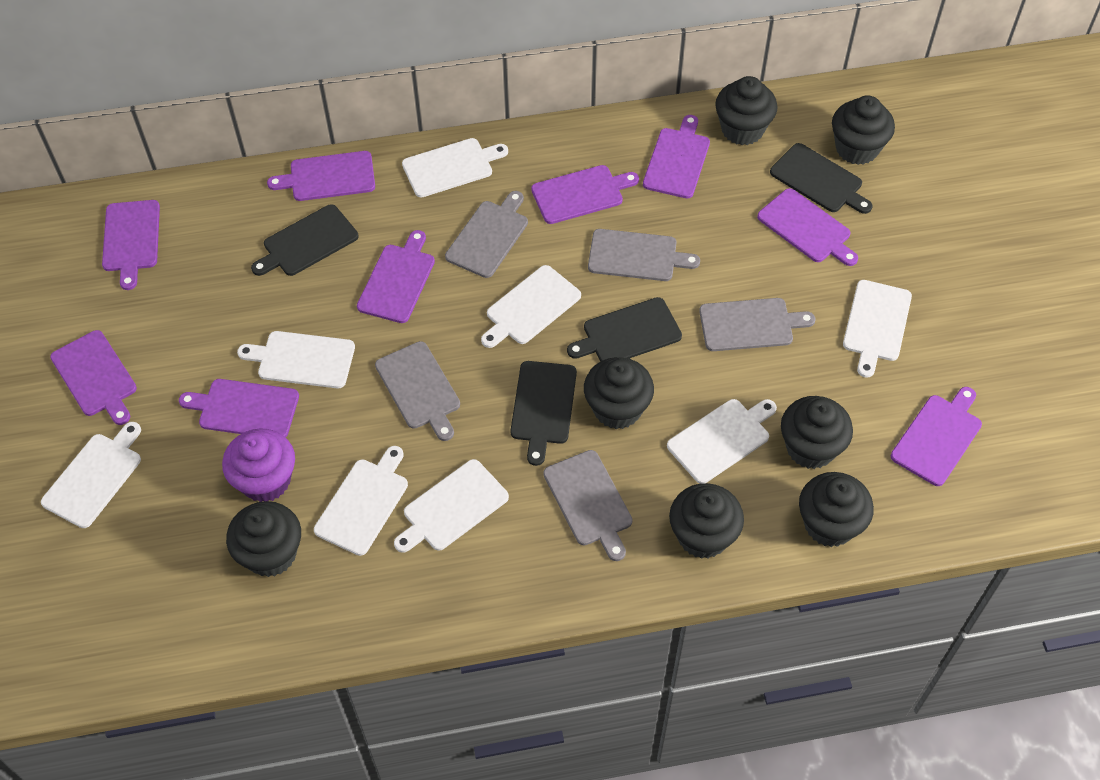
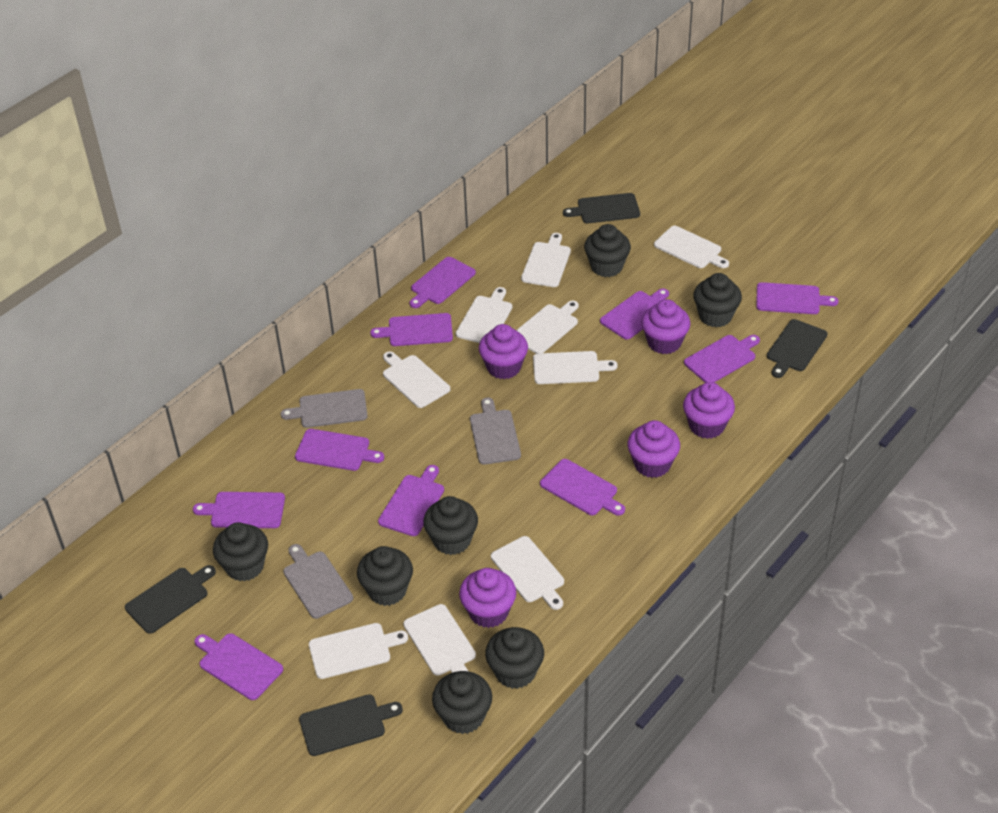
grey cutting board: [375,341,460,441] [445,191,528,278] [543,450,633,561] [588,229,700,281] [699,298,815,351] = 5 -> [281,389,368,428] [283,544,353,619] [470,398,521,465] = 3
purple cupcake: [222,428,295,502] = 1 -> [459,568,516,628] [479,324,528,379] [627,420,680,478] [641,299,690,354] [683,382,735,439] = 5
purple cutting board: [50,330,137,425] [102,200,160,290] [179,379,299,438] [267,151,375,201] [357,230,435,323] [531,165,639,224] [643,115,710,198] [757,188,858,266] [891,387,982,486] = 9 -> [193,492,285,528] [194,633,283,700] [295,429,384,471] [370,313,453,346] [378,465,444,536] [410,257,476,308] [540,459,625,516] [600,288,669,340] [684,335,760,383] [756,282,839,314] = 10
white cutting board: [41,422,141,528] [237,331,355,388] [314,446,408,556] [394,459,509,553] [402,138,508,197] [481,265,581,348] [667,399,777,484] [843,280,912,378] = 8 -> [309,623,408,679] [383,352,450,408] [403,604,476,676] [456,287,512,343] [491,536,564,610] [516,301,579,354] [521,233,571,287] [533,351,618,384] [654,226,729,268] = 9

